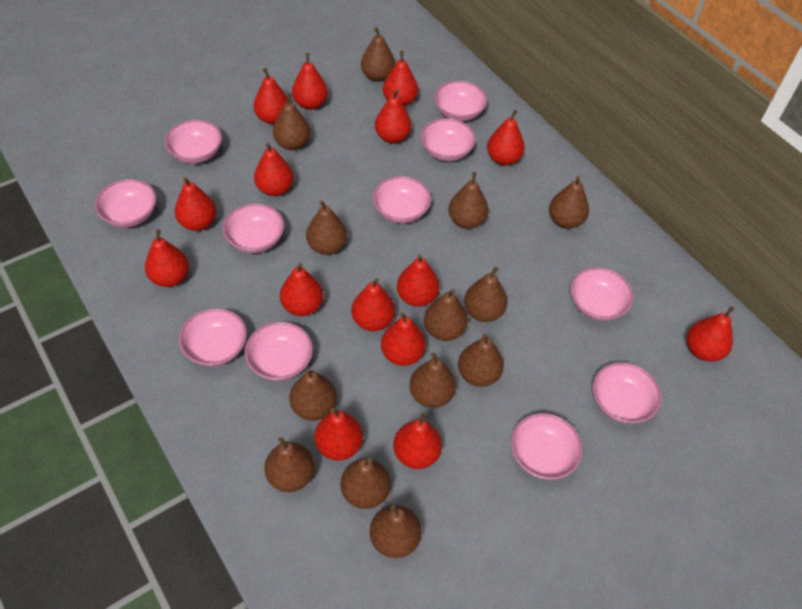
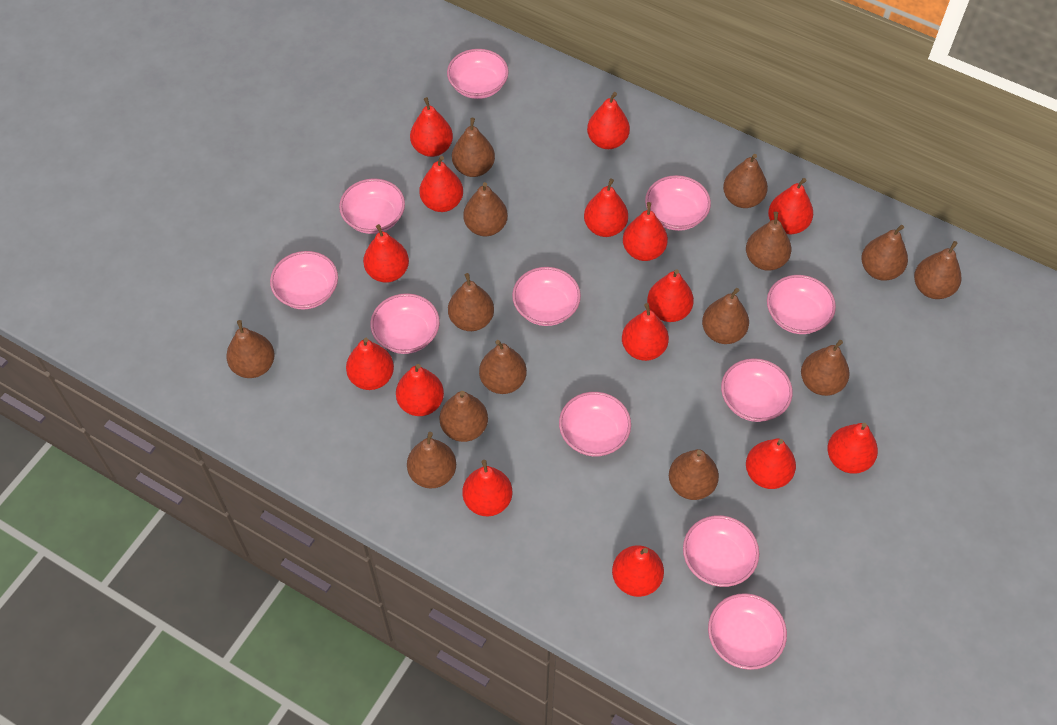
brown pear: [264,437,315,492] [273,93,310,150] [289,369,337,421] [306,200,347,255] [341,458,391,509] [361,27,395,82] [370,505,422,558] [409,352,456,408] [424,289,468,341] [448,172,488,229] [458,333,504,387] [464,267,508,322] [549,176,589,229] = 13 -> [226,320,275,378] [407,432,456,489] [439,391,488,442] [448,273,494,331] [452,118,495,177] [463,182,508,236] [479,340,527,394] [669,449,719,500] [702,288,749,344] [723,154,768,208] [746,212,791,271] [801,340,850,396] [861,225,908,281] [914,241,962,299] = 14

